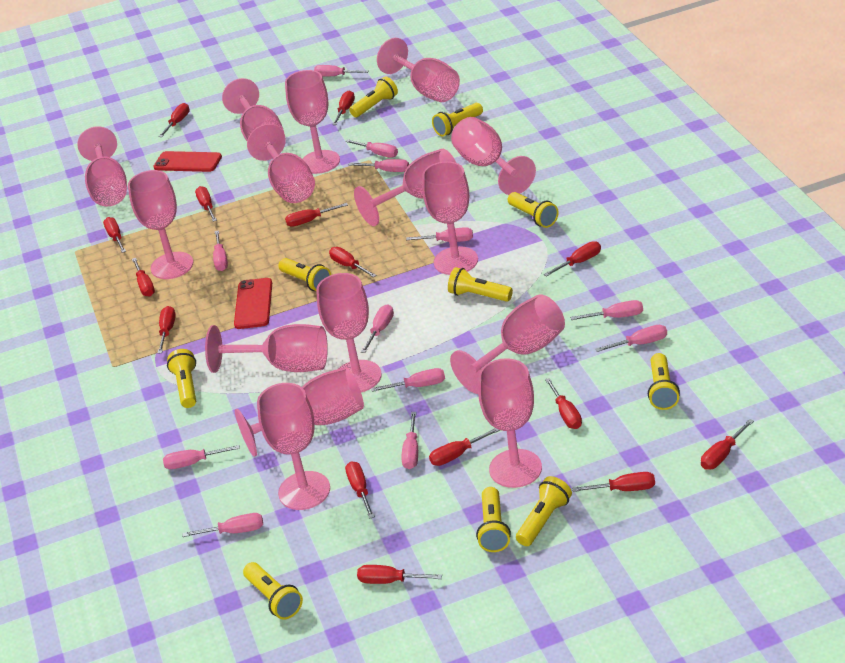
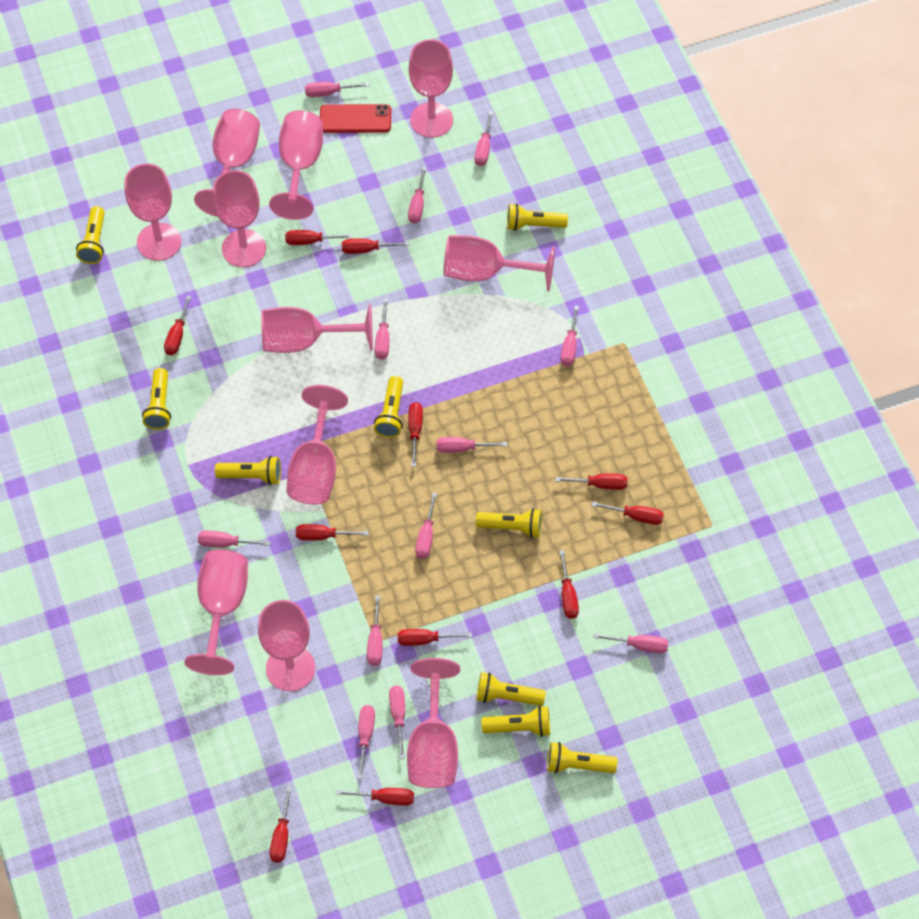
pink goblet: [77,126,127,207] [128,170,193,279] [205,324,328,373] [222,78,284,141] [235,367,364,457] [247,124,315,203] [257,383,330,510] [285,70,340,174] [316,273,382,392] [354,149,456,226] [377,38,460,102] [422,161,478,275] [450,294,565,394] [451,117,536,195] [478,358,542,488] = 15 -> [125,164,181,261] [184,549,248,675] [194,109,260,217] [213,170,266,267] [258,600,315,691] [261,304,373,353] [269,110,323,220] [287,385,348,504] [407,658,460,788] [409,39,453,138] [443,235,555,291] = 11
red phone: [153,151,222,172] [234,278,272,329] = 2 -> [320,104,391,133] = 1
red screwdriver: [103,217,126,253] [132,258,155,296] [158,306,176,354] [159,103,190,137] [195,186,217,222] [285,203,348,227] [329,247,377,278] [332,90,355,125] [345,461,375,519] [357,565,442,584] [429,428,500,466] [544,241,601,277] [545,378,582,429] [572,472,655,492] [701,419,754,470] = 15 -> [164,296,191,355] [270,786,292,862] [285,230,353,245] [296,524,369,541] [337,788,414,806] [342,238,409,254] [398,629,472,646] [408,402,423,467] [556,474,628,490] [559,550,579,619] [592,502,664,525] = 11
yellow flashlight: [167,349,196,408] [243,562,303,620] [278,258,331,291] [349,76,398,118] [432,103,483,136] [448,267,513,302] [476,487,511,552] [508,192,559,228] [516,476,572,546] [648,353,680,410] = 10 -> [76,206,105,264] [142,368,171,430] [215,456,281,485] [374,376,403,438] [476,508,542,538] [476,672,546,706] [481,706,550,737] [507,204,568,231] [547,742,618,773] = 9

